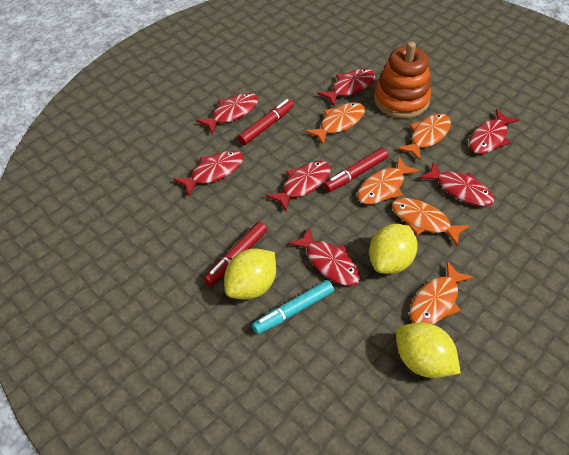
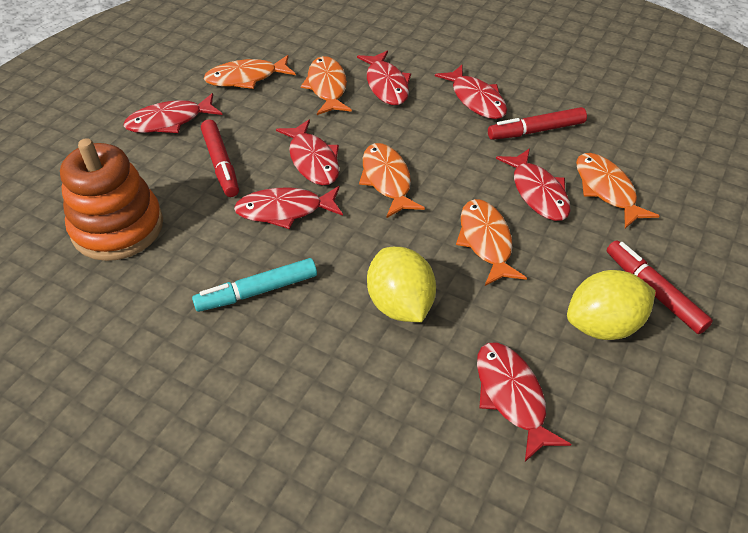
yellow lemon: [224,249,276,300] [369,224,418,274] [396,322,461,378] = 3 -> [367,247,436,322] [567,270,656,340] = 2

